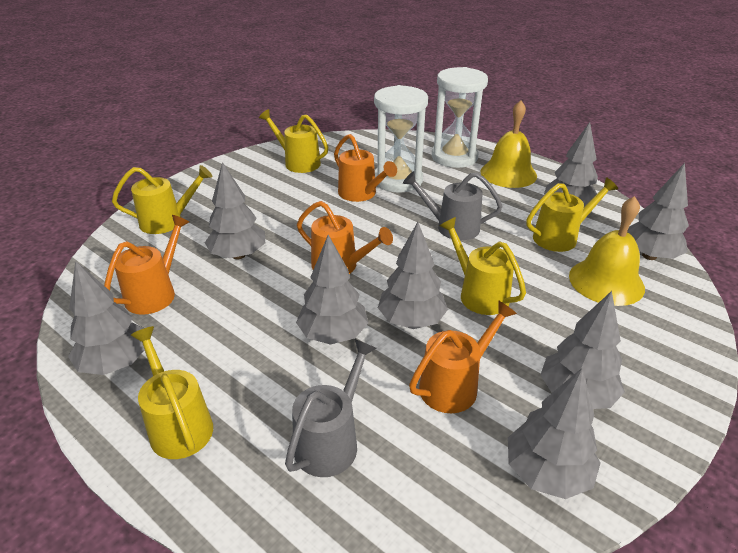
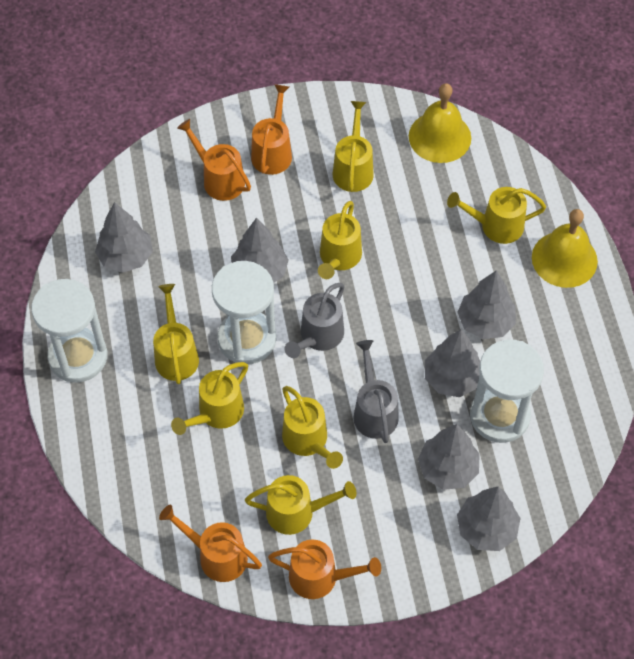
grey tree: [68,261,145,375] [205,162,265,259] [296,235,368,345] [378,222,448,329] [508,368,601,499] [540,291,625,409] [544,122,598,207] [627,163,689,260] = 8 -> [95,202,153,273] [231,218,289,283] [418,424,480,490] [425,329,480,397] [457,271,516,339] [457,487,520,551] = 6
white hourglass: [374,85,428,193] [432,67,488,168] = 2 -> [31,279,107,383] [212,261,276,364] [470,340,544,443] = 3
yellow watering can: [112,165,212,234] [131,326,213,459] [259,109,328,173] [440,217,526,315] [527,177,618,252] = 5 -> [153,284,199,384] [171,362,248,435] [245,475,357,535] [282,386,343,469] [318,201,362,279] [333,101,374,192] [447,187,546,244] = 7

